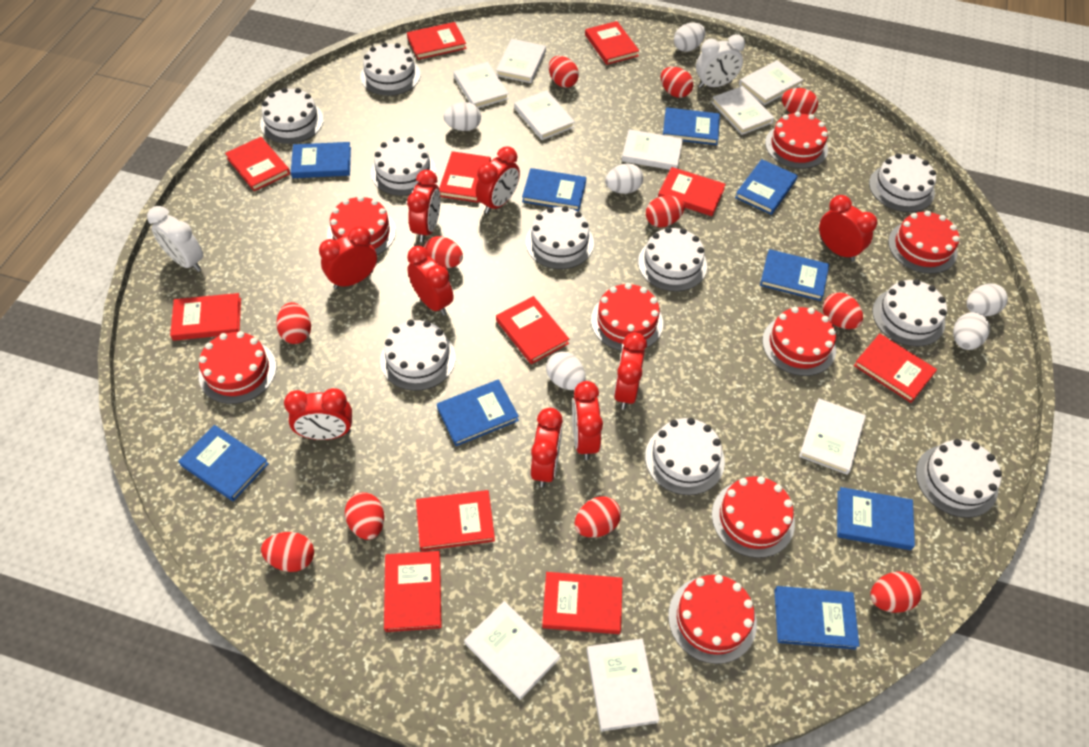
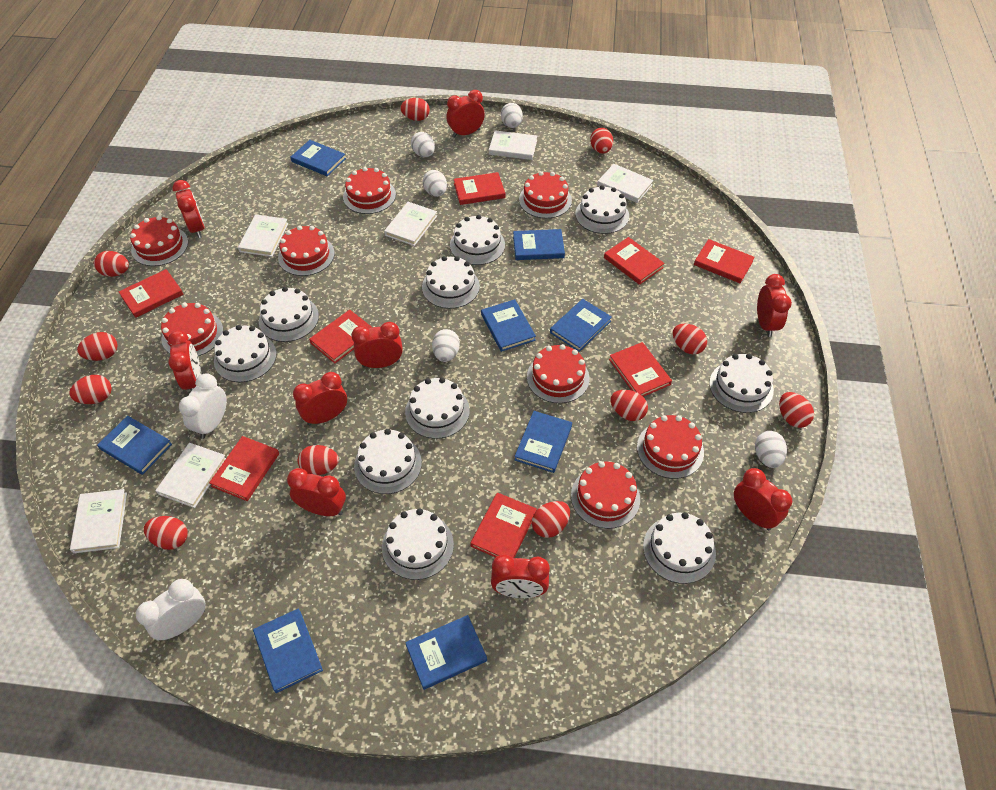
blue book: [178,425,269,501] [291,142,351,178] [437,379,519,446] [522,168,586,211] [663,107,720,145] [735,159,798,215] [760,249,829,301] [774,586,859,650] [837,487,915,550] = 9 -> [97,416,172,475] [253,608,323,693] [290,140,346,176] [405,615,487,690] [481,299,536,352] [513,229,565,260] [515,411,572,473] [550,299,612,352] = 8
red book: [170,293,241,341] [225,137,290,191] [384,551,442,632] [407,22,466,60] [416,490,495,551] [439,151,491,203] [496,296,569,364] [542,572,623,634] [585,21,639,65] [658,167,726,216] [854,334,937,403] = 11 -> [119,269,183,318] [209,436,279,501] [309,310,372,363] [454,172,505,205] [470,493,537,558] [604,237,665,285] [609,342,672,397] [694,239,755,283] = 8
white book: [454,62,509,108] [464,601,560,700] [496,39,546,83] [514,90,575,140] [587,639,660,731] [622,129,683,170] [711,86,774,135] [739,60,803,105] [799,398,866,475] = 9 -> [70,489,127,553] [156,443,226,508] [238,214,289,257] [384,202,437,246] [489,130,537,160] [597,164,654,203] = 6
white egg: [444,102,481,131] [546,352,586,390] [605,164,643,194] [674,22,705,52] [953,312,990,350] [967,283,1008,316] = 6 -> [411,132,435,157] [422,170,447,197] [432,329,460,362] [501,103,523,128] [755,431,787,468] = 5

